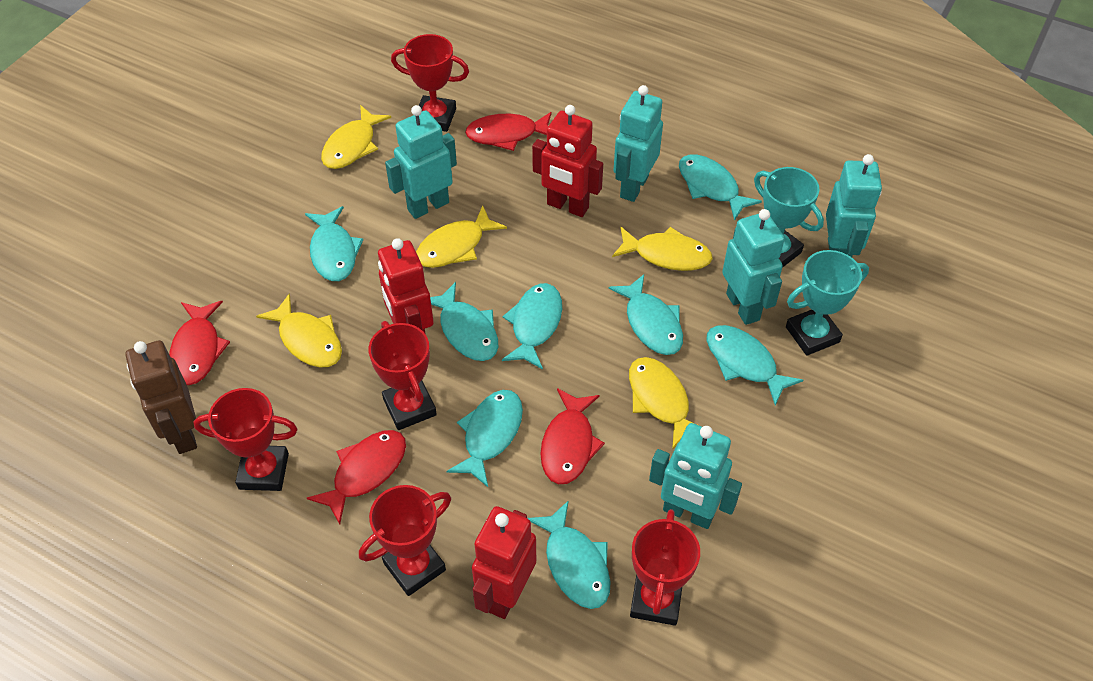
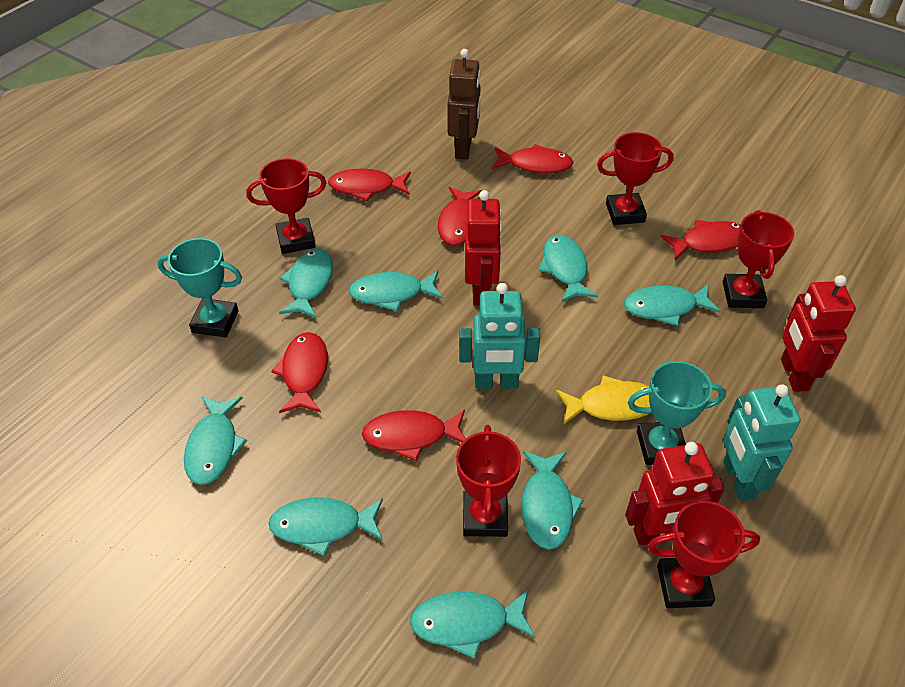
red fish: [169,301,230,385] [307,430,406,524] [465,112,552,151] [540,388,605,484] = 4 -> [271,332,328,413] [328,169,411,201] [362,409,466,461] [438,187,482,246] [492,144,573,173] [660,220,741,260] = 6
turquoise robot: [385,105,457,219] [614,85,663,202] [649,423,742,529] [722,209,785,325] [826,154,882,257] = 5 -> [459,283,540,389] [723,384,801,500] = 2
yellow fish: [256,293,342,367] [321,105,391,169] [416,205,507,268] [612,227,713,271] [629,357,697,450] = 5 -> [556,375,650,425] = 1

